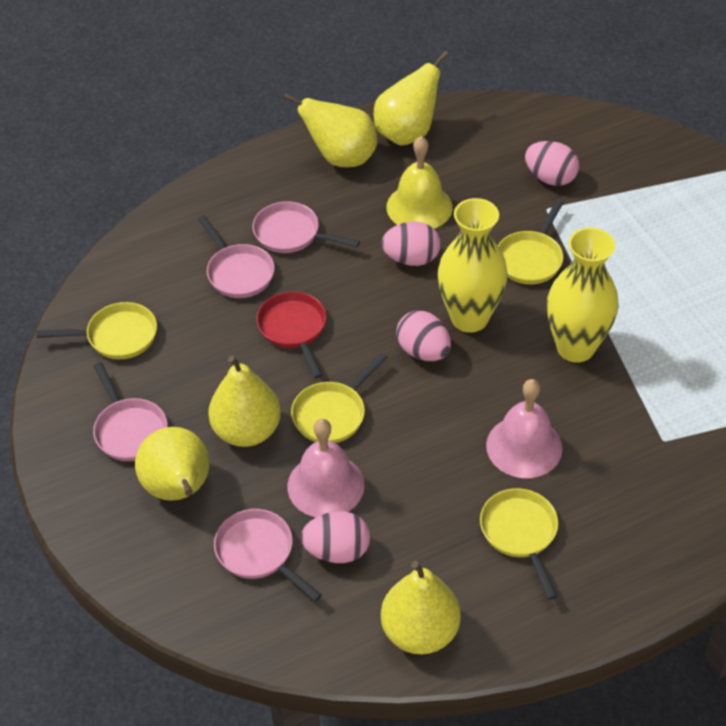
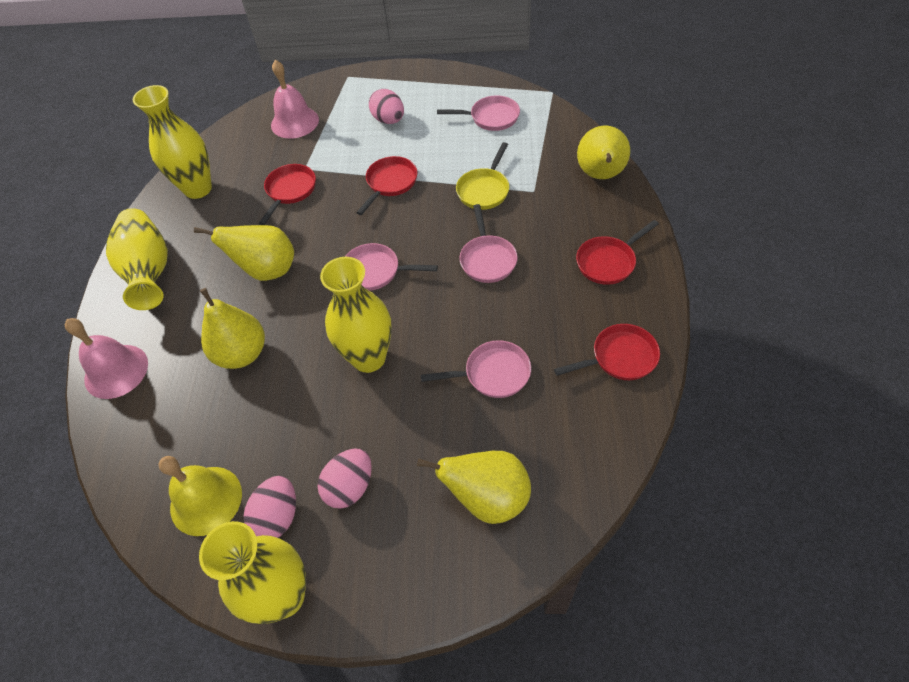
pink egg: [301,511,370,563] [381,221,440,266] [396,311,451,361] [525,141,579,186] = 4 -> [244,476,296,538] [318,449,372,509] [369,89,404,124] = 3
red pan: [256,291,326,379] = 1 -> [259,164,316,225] [356,156,417,215] [554,324,660,380] [576,220,659,285] = 4
yellow pan: [36,302,157,359] [291,353,387,443] [480,488,558,600] [498,199,564,284] = 4 -> [456,142,509,210] = 1
yellow pear: [135,427,210,501] [208,356,281,447] [283,93,377,167] [374,51,449,146] [381,561,461,654] = 5 -> [194,225,294,281] [200,288,265,369] [417,451,531,524] [577,126,630,179] = 4
yellow vase: [438,198,508,333] [547,228,618,362] = 2 -> [106,208,168,310] [133,85,212,199] [199,521,306,624] [320,257,392,373] = 4

